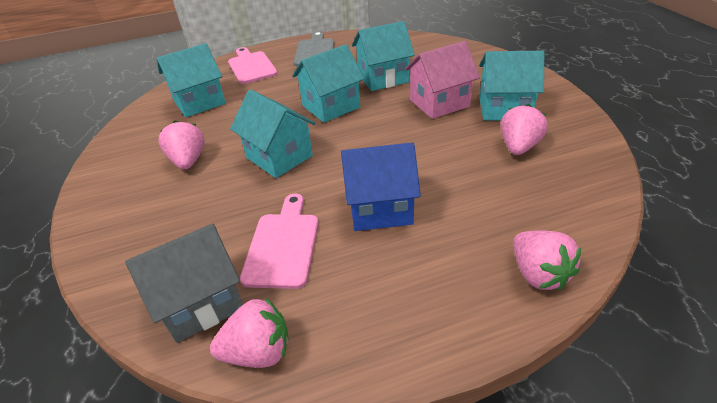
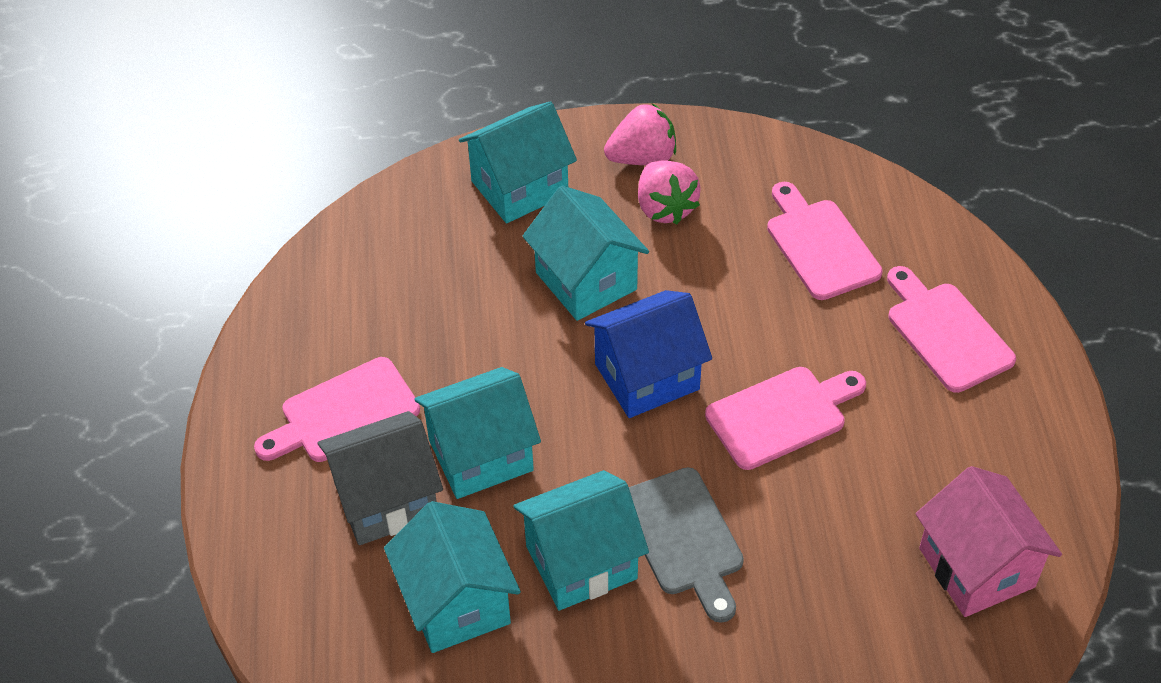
pink cutting board: [228,47,278,84] [240,194,319,289] = 2 -> [254,357,420,462] [705,367,866,470] [767,182,883,300] [887,266,1016,393] = 4
pink strawberry: [158,121,205,170] [210,297,289,368] [501,104,548,155] [513,230,581,291] = 4 -> [604,103,676,165] [638,160,701,225] = 2

